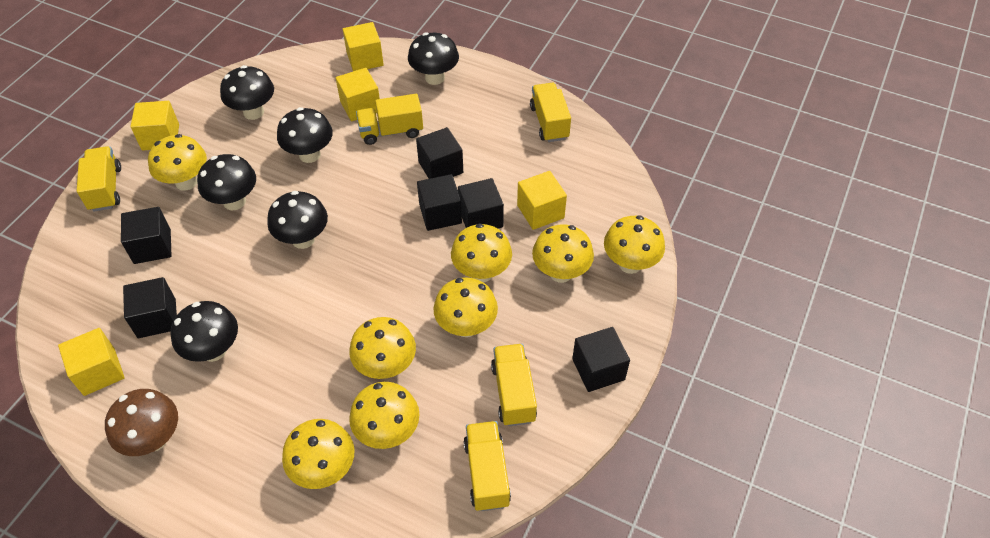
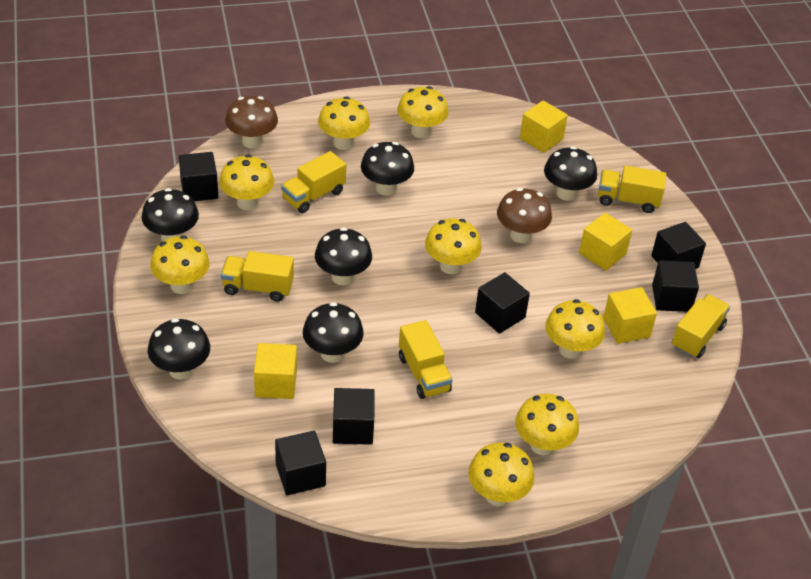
brown mushroom: [105,389,178,456] = 1 -> [225,96,278,148] [497,188,552,243] = 2
yellow cube: [58,328,125,396] [130,101,179,151] [336,68,380,121] [343,22,384,71] [517,171,567,230] = 5 -> [254,343,297,399] [520,100,568,153] [579,213,632,271] [603,287,657,344] = 4

